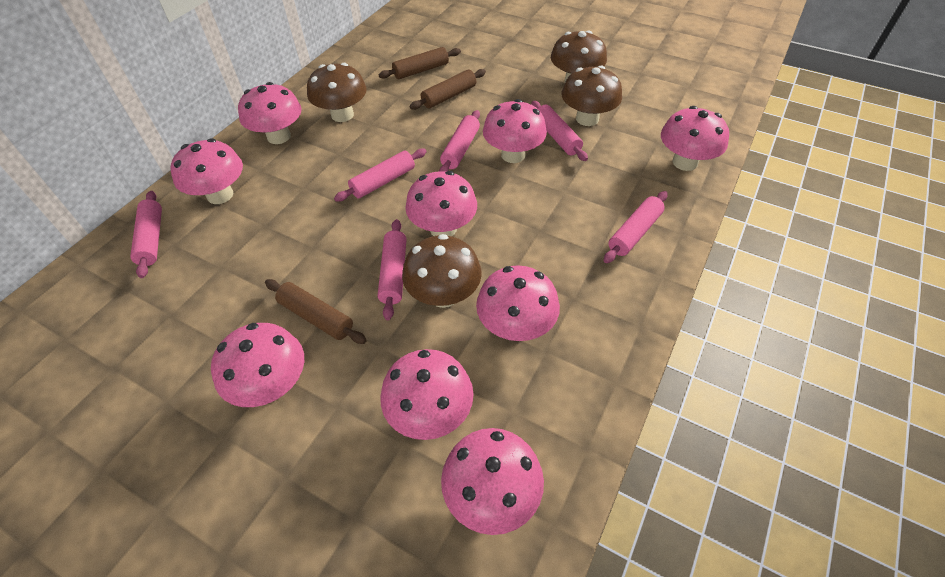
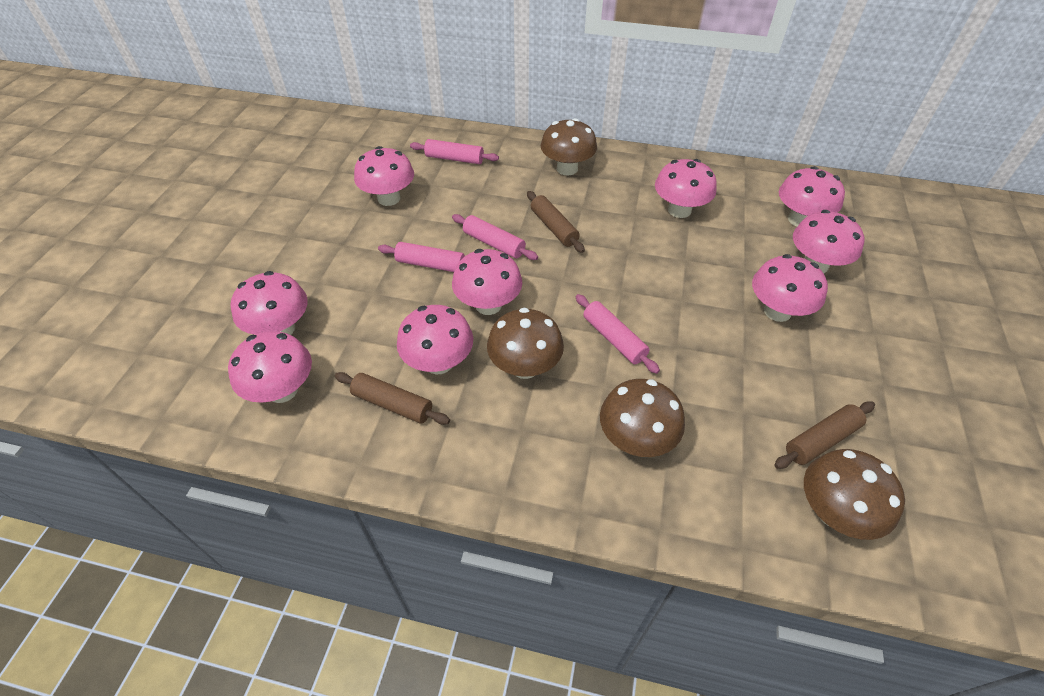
pink rolling pin: [130,191,162,278] [334,149,427,202] [378,219,407,320] [439,110,480,172] [532,101,588,161] [604,191,668,263] = 6 -> [378,242,465,272] [410,139,499,164] [452,214,538,260] [576,294,660,374] = 4

